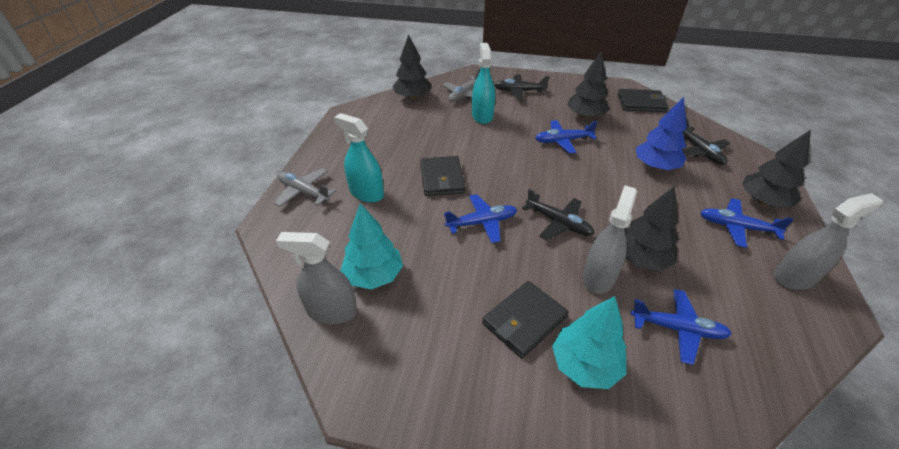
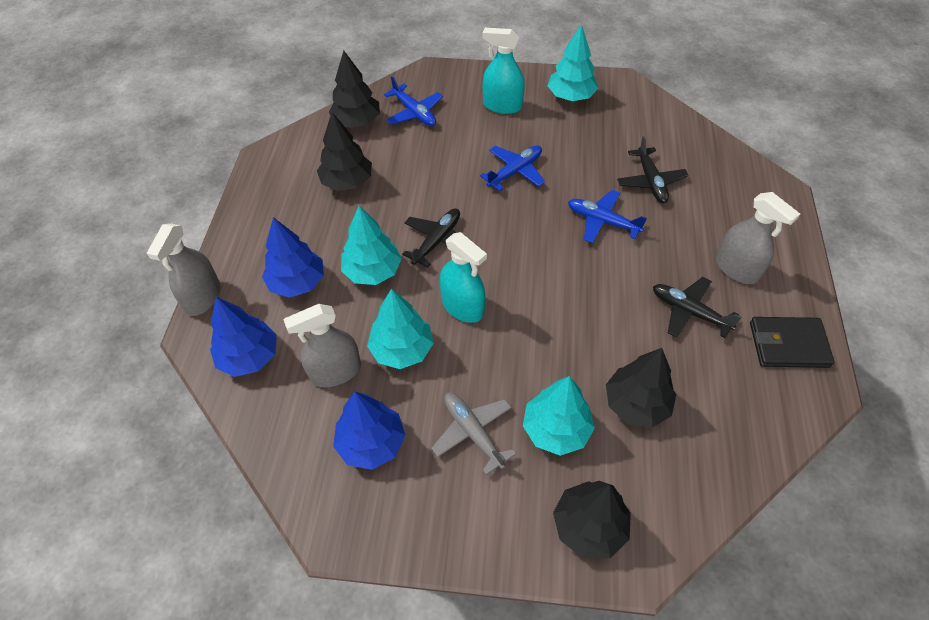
black wallet: [420,156,465,196] [482,281,569,358] [618,89,668,112] = 3 -> [750,317,834,368] = 1
blue plane: [444,194,517,243] [535,120,598,154] [631,289,732,365] [700,198,794,248] = 4 -> [384,76,443,126] [480,146,545,191] [568,190,647,243] = 3
blue tree: [636,97,687,170] = 1 -> [210,297,277,377] [262,217,324,298] [333,391,405,470] = 3
grey plane: [274,168,336,207] [442,68,481,102] = 2 -> [431,392,516,475] = 1
turquoise tree: [340,203,403,289] [552,296,627,389] = 2 -> [341,206,402,285] [367,289,434,369] [523,376,595,456] [548,24,598,101] = 4

